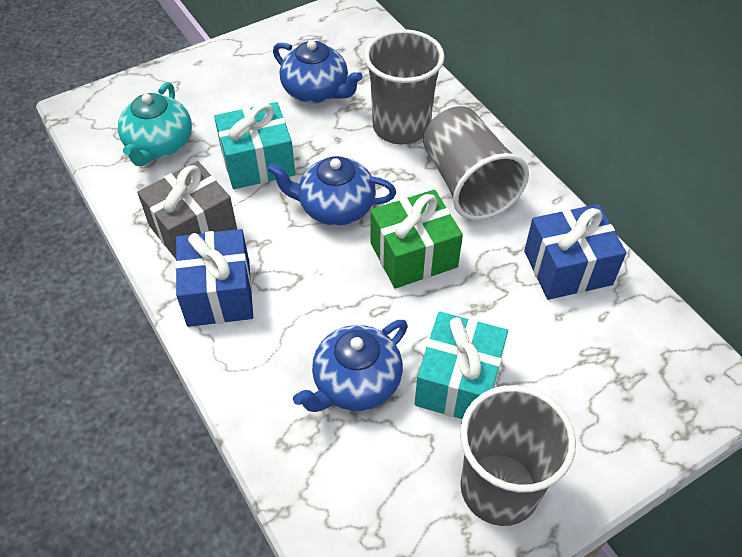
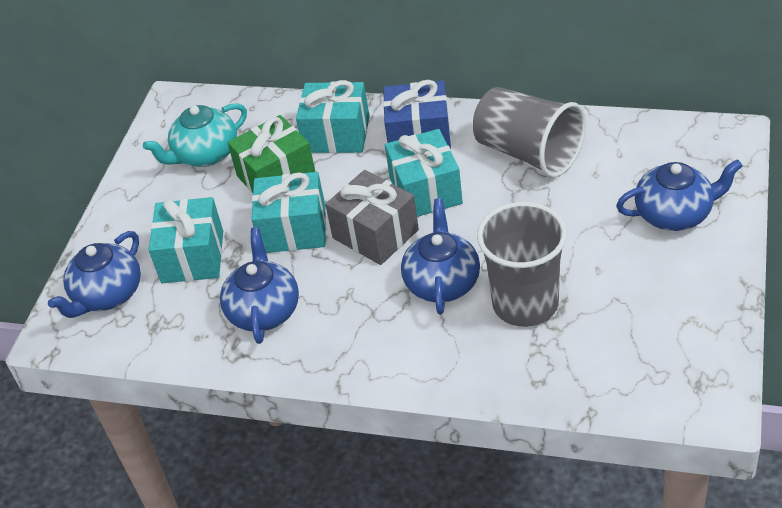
blue gift: [175,229,253,327] [524,204,627,300] = 2 -> [383,80,451,149] = 1
blue teapot: [267,156,396,226] [273,40,363,103] [293,320,408,412] = 3 -> [48,231,141,318] [220,227,299,344] [401,198,480,315] [616,159,743,231] = 4
grey cup: [364,29,445,144] [423,106,529,220] [460,385,576,526] = 3 -> [473,87,586,178] [477,202,567,327] = 2
turquoise gift: [214,102,295,189] [415,312,508,419] = 2 -> [149,197,223,283] [251,172,326,253] [296,80,370,153] [385,129,463,217] = 4

